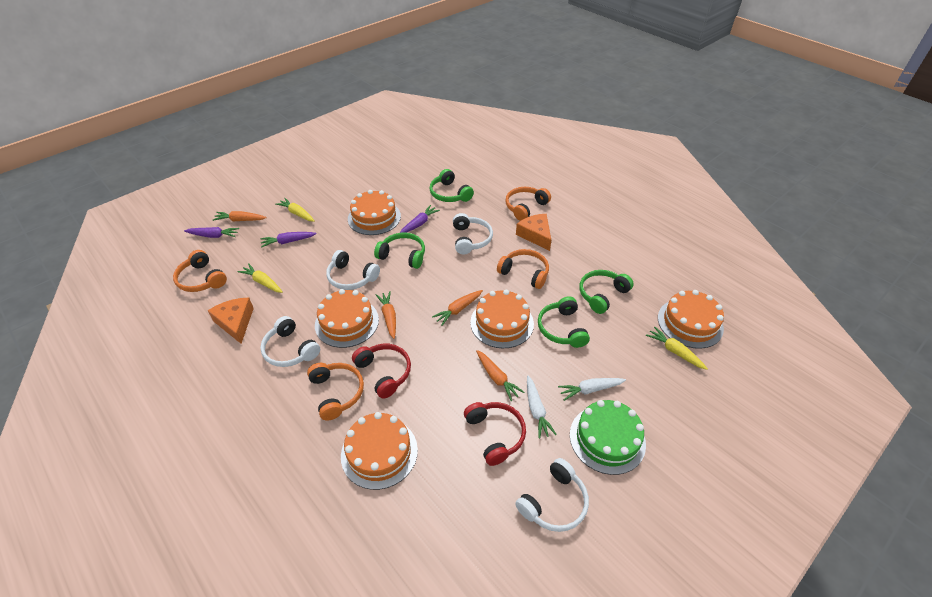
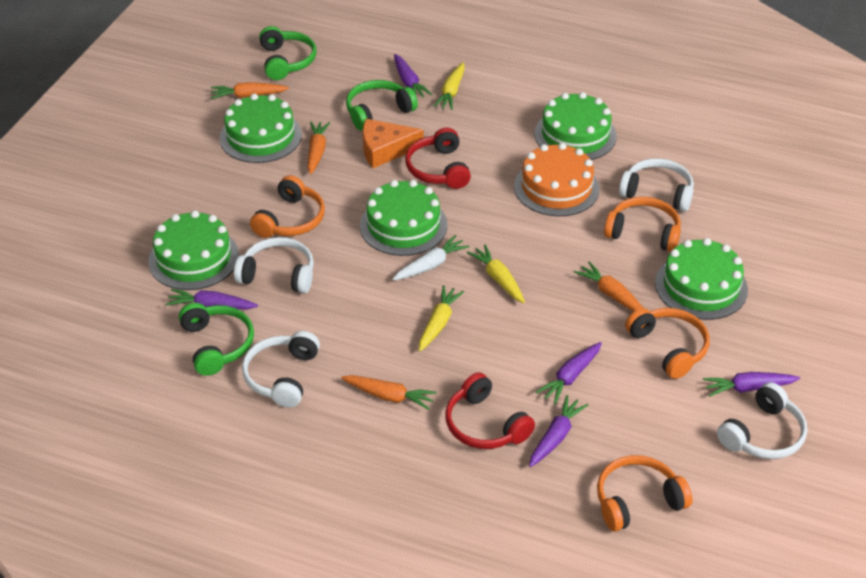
green cake: [570,400,646,475] = 1 -> [148,210,239,290] [219,93,302,163] [360,180,448,256] [535,92,617,160] [655,238,748,320] = 5
green headphones: [374,232,425,269] [430,169,474,202] [538,296,590,348] [580,270,634,314] = 4 -> [179,303,254,376] [259,26,316,80] [346,80,418,130] = 3
orange cake: [315,289,379,348] [341,412,418,490] [348,190,401,235] [470,290,534,348] [658,290,724,349] = 5 -> [514,143,600,216] = 1
orange cheese: [208,298,254,344] [516,214,551,251] = 2 -> [363,119,424,168] = 1
purple carrot: [184,227,239,238] [260,232,317,248] [400,205,440,233] = 3 -> [166,289,258,309] [394,54,432,98] [529,395,588,467] [535,342,602,404] [703,372,800,397] = 5
white carrot: [527,376,557,439] [558,378,626,401] = 2 -> [393,235,469,280] = 1

